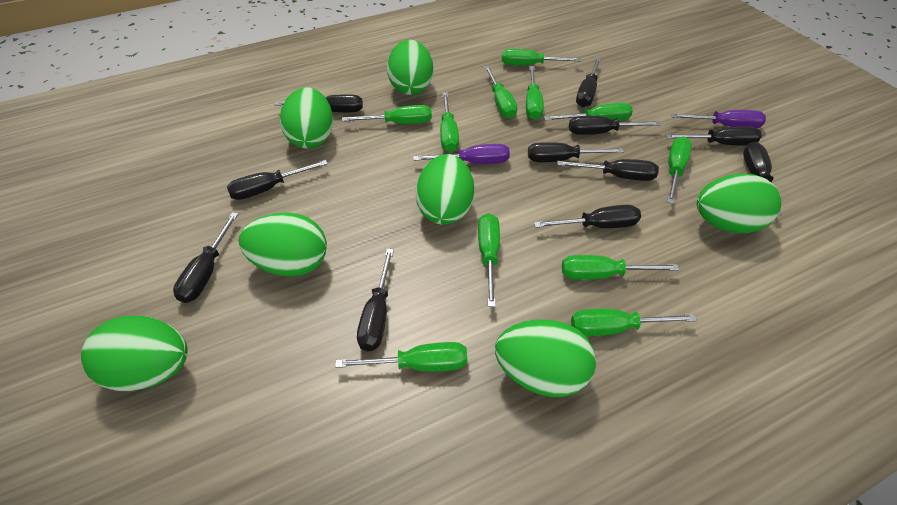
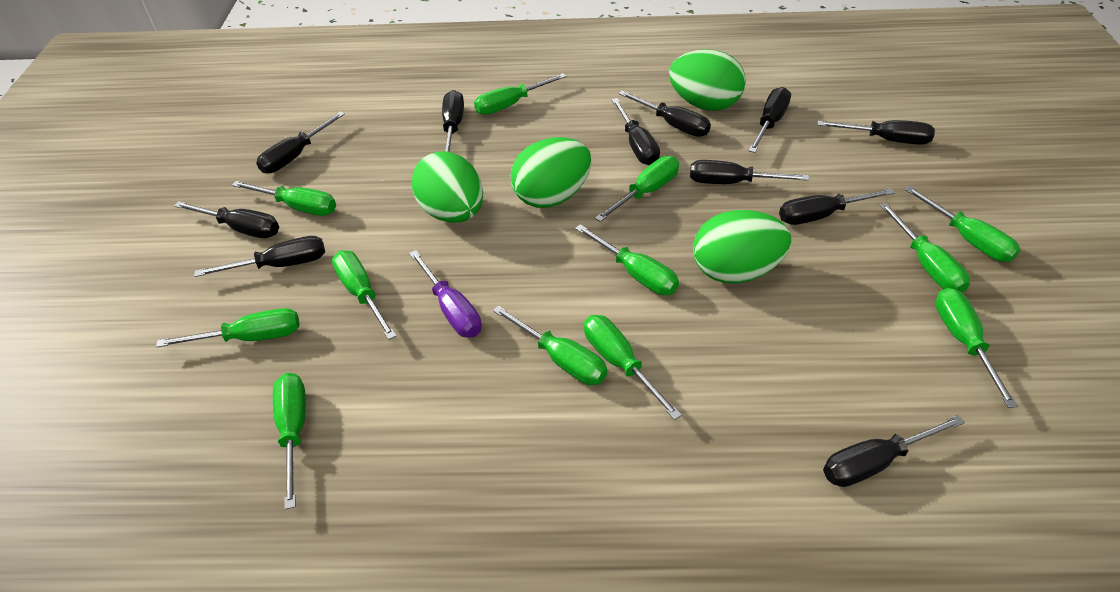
green egg: [81,316,188,391] [239,212,327,277] [280,87,333,149] [387,40,433,95] [415,154,474,225] [495,320,596,397] [697,174,781,234] = 7 -> [412,151,483,223] [511,137,591,208] [669,49,746,111] [693,210,791,283] = 4
green screwdriver: [335,342,467,372] [342,105,432,124] [440,92,459,152] [478,213,500,307] [484,66,518,119] [502,49,582,65] [526,66,544,120] [544,103,633,121] [562,255,679,280] [571,309,697,336] [667,136,692,204] = 11 -> [156,308,300,347] [232,181,336,216] [273,373,306,509] [332,251,397,340] [474,73,566,115] [493,305,607,385] [575,224,679,295] [584,315,682,420] [595,156,679,222] [880,203,970,292] [904,186,1020,262] [935,288,1018,408] = 12
purple screwdriver: [413,144,510,164] [671,110,766,128] = 2 -> [409,250,482,338] = 1

